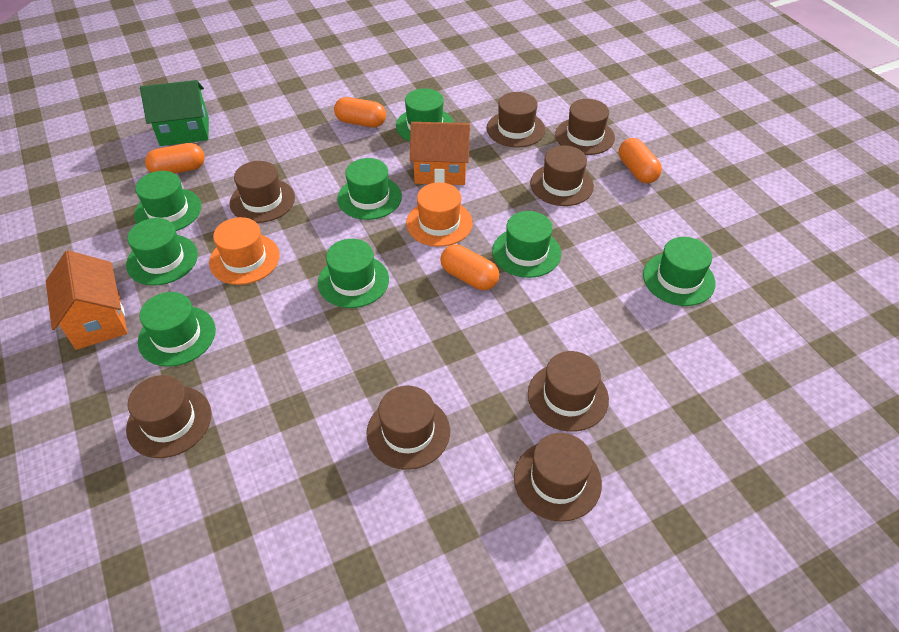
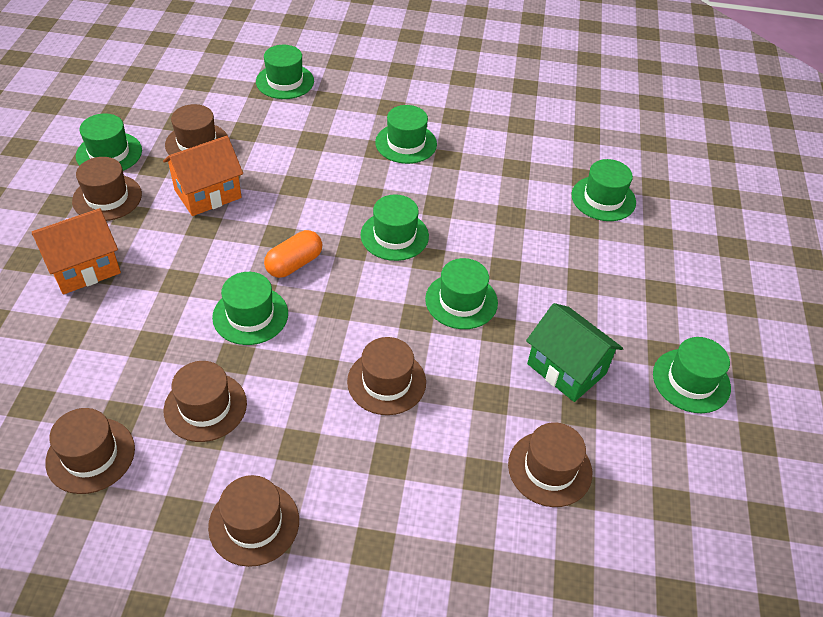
brown hat: [126,375,211,458] [229,161,295,223] [367,386,450,470] [487,92,545,148] [514,433,602,522] [528,351,609,432] [530,146,594,206] [555,99,615,155] = 8 -> [45,408,135,494] [72,157,142,221] [164,361,247,442] [165,104,228,155] [208,475,299,567] [347,337,426,415] [508,422,592,507] = 7
orange capsule: [145,143,205,174] [334,97,386,127] [440,244,499,290] [619,138,662,184] = 4 -> [264,230,322,278] = 1
orange hat: [209,217,280,285] [406,182,473,247] = 2 -> none = 0

